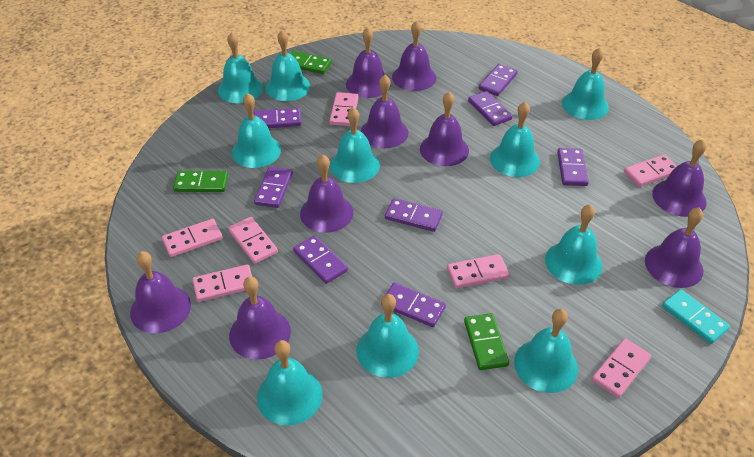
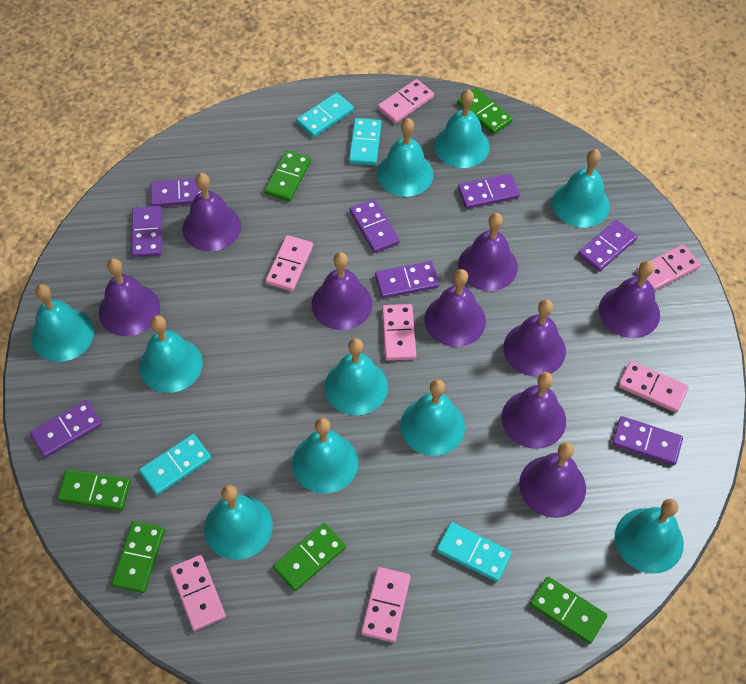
green domino: [173,171,228,192] [290,51,332,74] [464,313,509,370] = 3 -> [57,469,131,511] [111,521,165,593] [265,150,311,201] [273,523,346,591] [457,88,513,134] [530,577,607,644] = 6
turquoise domino: [662,289,730,344] = 1 -> [139,434,211,495] [296,92,354,137] [349,118,382,165] [436,522,512,582] = 4

